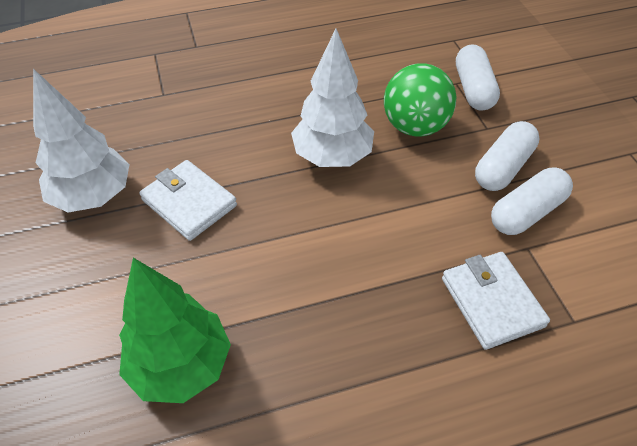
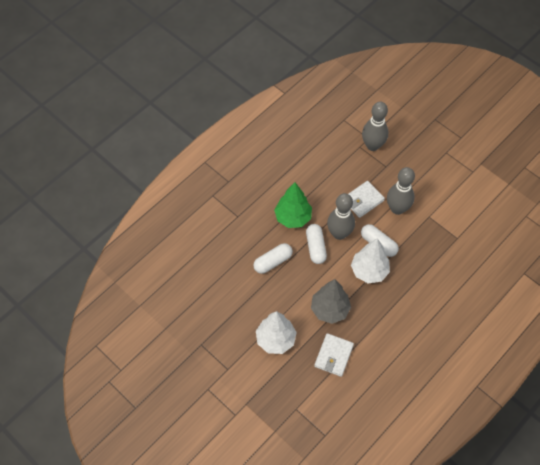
green ball: [384,63,456,136] = 1 -> none = 0
grey bowling pin: none = 0 -> [327,193,355,240] [362,102,388,151] [387,167,415,215] = 3
grey tree: none = 0 -> [311,279,351,324] = 1

